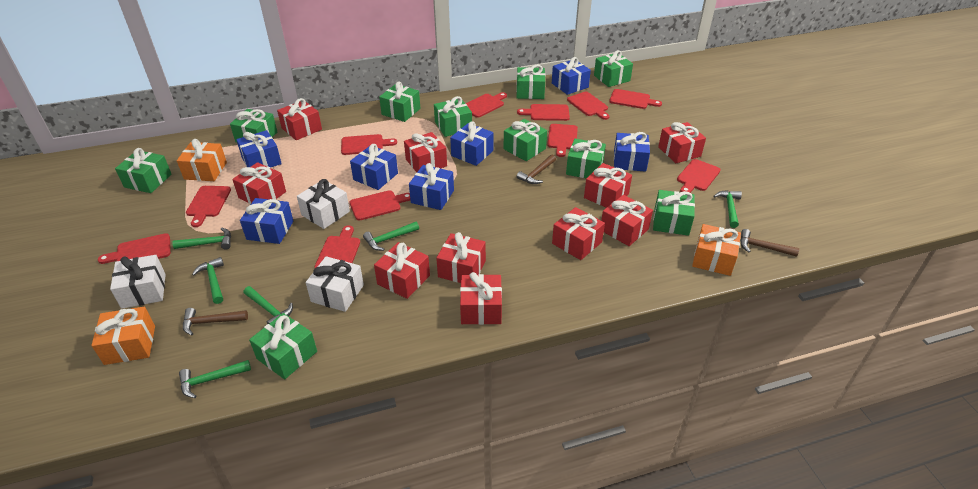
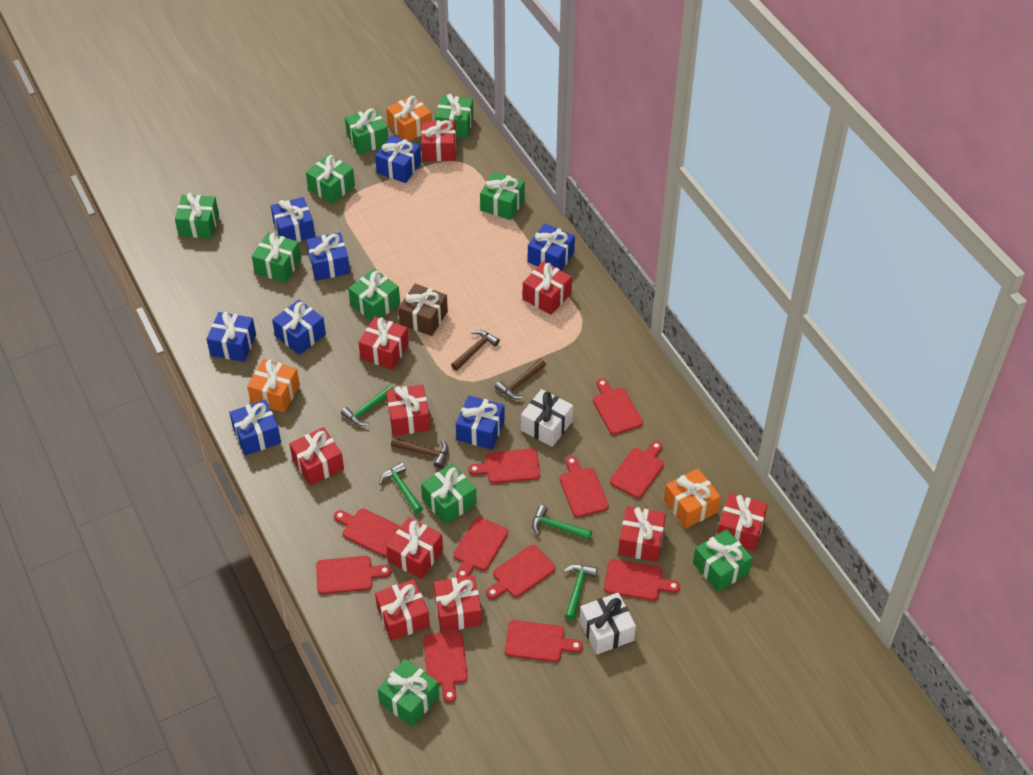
blue gift: [236,130,282,167] [240,198,293,244] [350,144,398,190] [409,163,454,210] [450,121,493,166] [552,57,591,95] [614,132,650,172] = 7 -> [206,312,256,362] [229,399,281,456] [271,197,315,242] [272,300,326,355] [306,232,350,281] [375,135,421,183] [456,395,505,450] [528,223,575,270] = 8
brown gift: none = 0 -> [398,284,448,336] = 1
green hammer: [172,228,231,250] [179,360,251,398] [192,257,224,304] [244,286,293,324] [363,222,419,251] [714,190,742,228] = 6 -> [341,385,394,426] [379,462,423,514] [532,505,592,540] [563,565,598,620] = 4
white gift: [110,255,166,309] [297,179,350,229] [306,256,364,312] = 3 -> [521,389,573,447] [580,593,636,655] = 2

